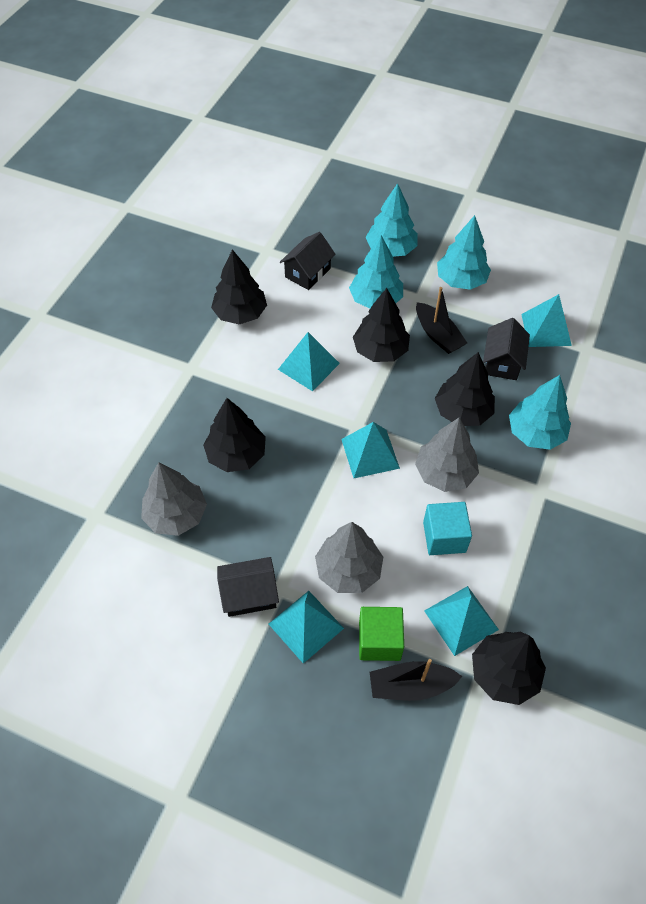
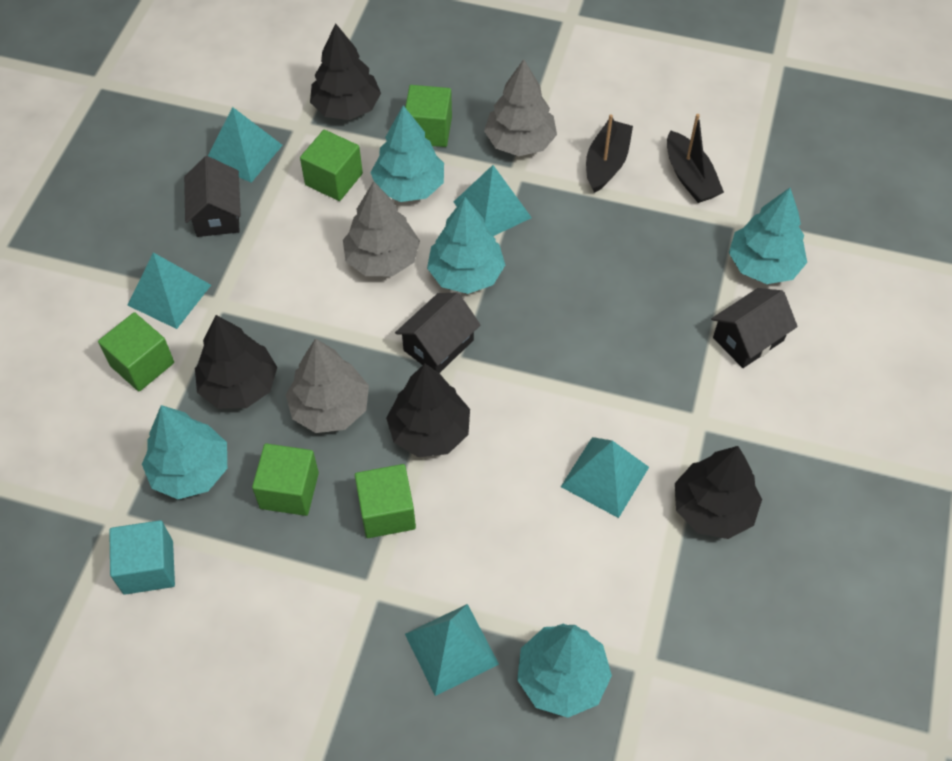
black tree: [203,398,266,472] [211,249,267,324] [353,288,410,362] [435,352,495,426] [472,632,546,705] = 5 -> [195,315,277,409] [310,23,381,120] [386,363,470,457] [675,446,762,539] = 4
green cube: [359,607,404,661] = 1 -> [98,312,174,392] [252,443,319,516] [300,130,363,201] [355,464,416,538] [405,85,452,147] = 5
turquoise tree: [349,235,403,309] [366,183,417,257] [437,215,491,290] [509,375,571,450] = 4 -> [142,405,227,499] [370,105,444,202] [427,197,505,294] [517,624,612,718] [729,188,807,284] = 5

